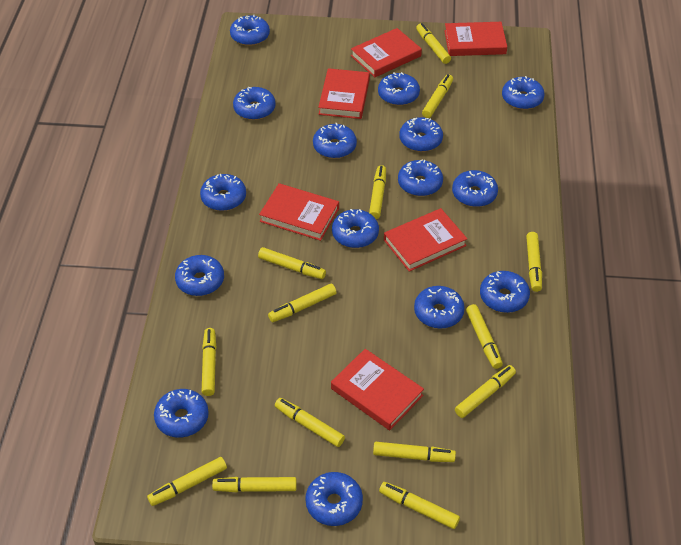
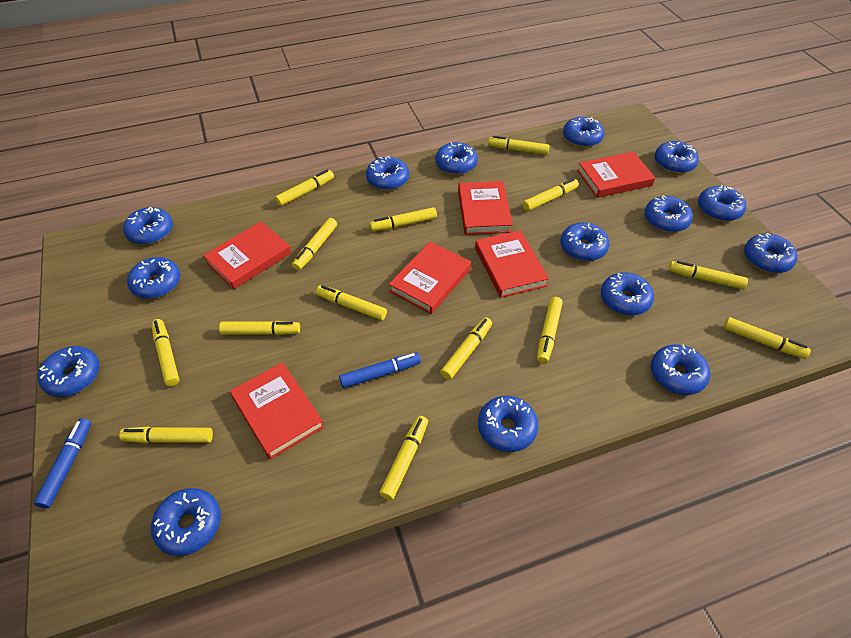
blue marker: none = 0 -> [33,418,91,508] [339,352,421,388] = 2

